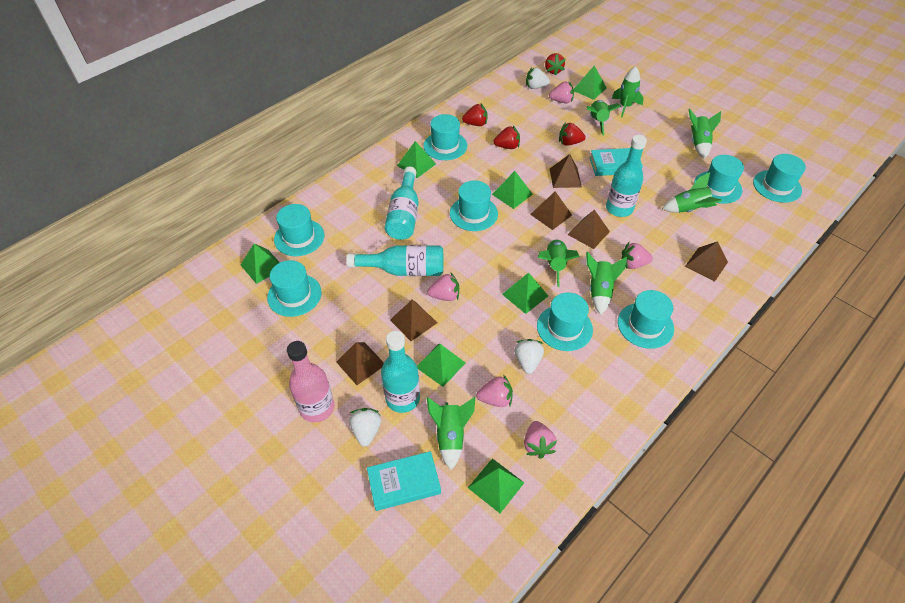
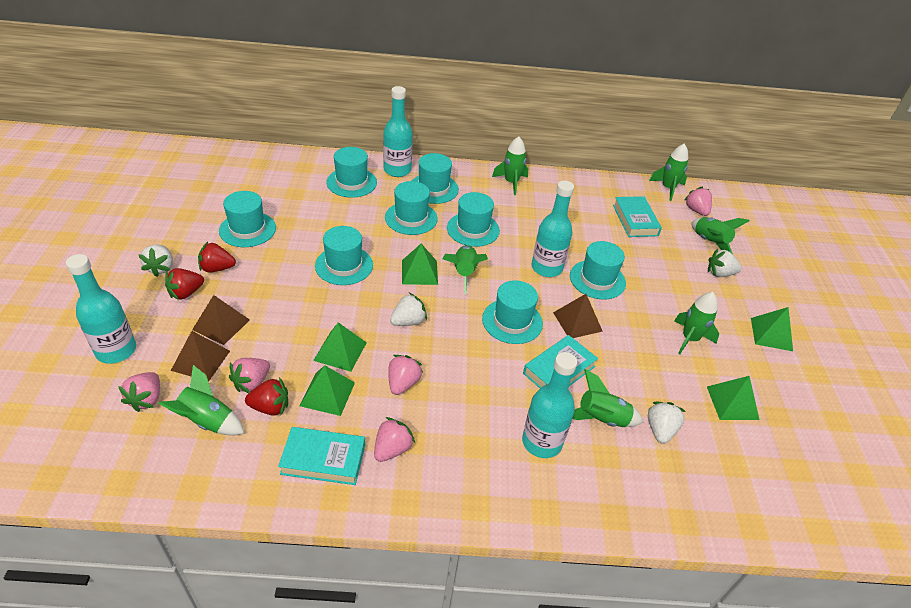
brown pyramid: [336,342,384,385] [390,300,437,341] [530,191,572,230] [550,154,582,188] [568,210,610,249] [685,241,728,282] = 6 -> [171,331,230,381] [192,295,250,345] [553,294,603,338] = 3
green pyramid: [241,243,280,284] [397,141,436,178] [417,344,466,387] [468,458,524,513] [492,171,533,209] [502,273,548,314] [574,66,606,100] = 7 -> [300,365,355,416] [313,322,367,372] [402,244,438,285] [707,376,759,420] [751,307,793,351] = 5
pink bottle: [287,341,334,423] = 1 -> none = 0
red strawberry: [462,104,488,126] [494,126,520,149] [545,53,565,76] [559,122,585,146] = 4 -> [165,268,204,300] [198,242,236,273] [245,377,288,416] = 3
turquoise book: [367,451,441,511] [589,148,643,176] = 2 -> [278,427,365,485] [523,335,598,388] [613,196,662,237] = 3
white strawberry: [349,408,381,447] [514,339,544,374] [526,68,550,89] = 3 -> [139,245,173,277] [390,293,427,326] [648,402,686,444] [708,248,742,277] = 4

